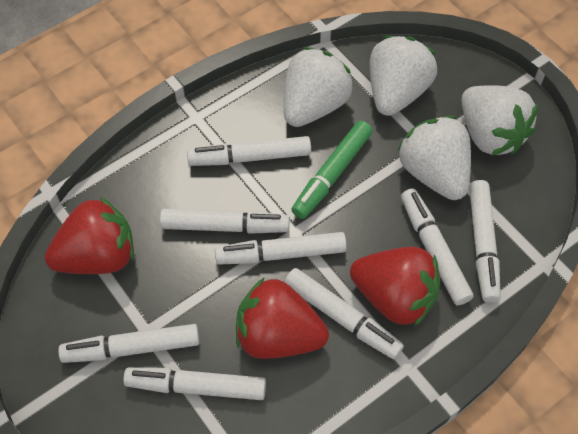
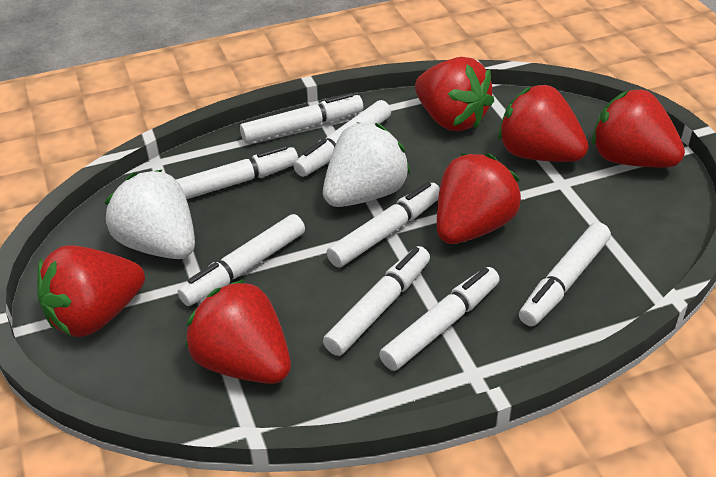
green marker: [291,121,373,219] = 1 -> none = 0
red strawberry: [45,196,134,274] [236,277,329,359] [350,247,440,327] = 3 -> [37,245,145,337] [185,279,291,384] [415,57,494,131] [437,154,521,244] [498,85,589,162] [592,89,685,168] = 6
white strawberry: [284,47,353,127] [370,36,437,116] [398,116,471,200] [461,85,538,156] = 4 -> [105,169,195,259] [323,122,411,207] = 2

